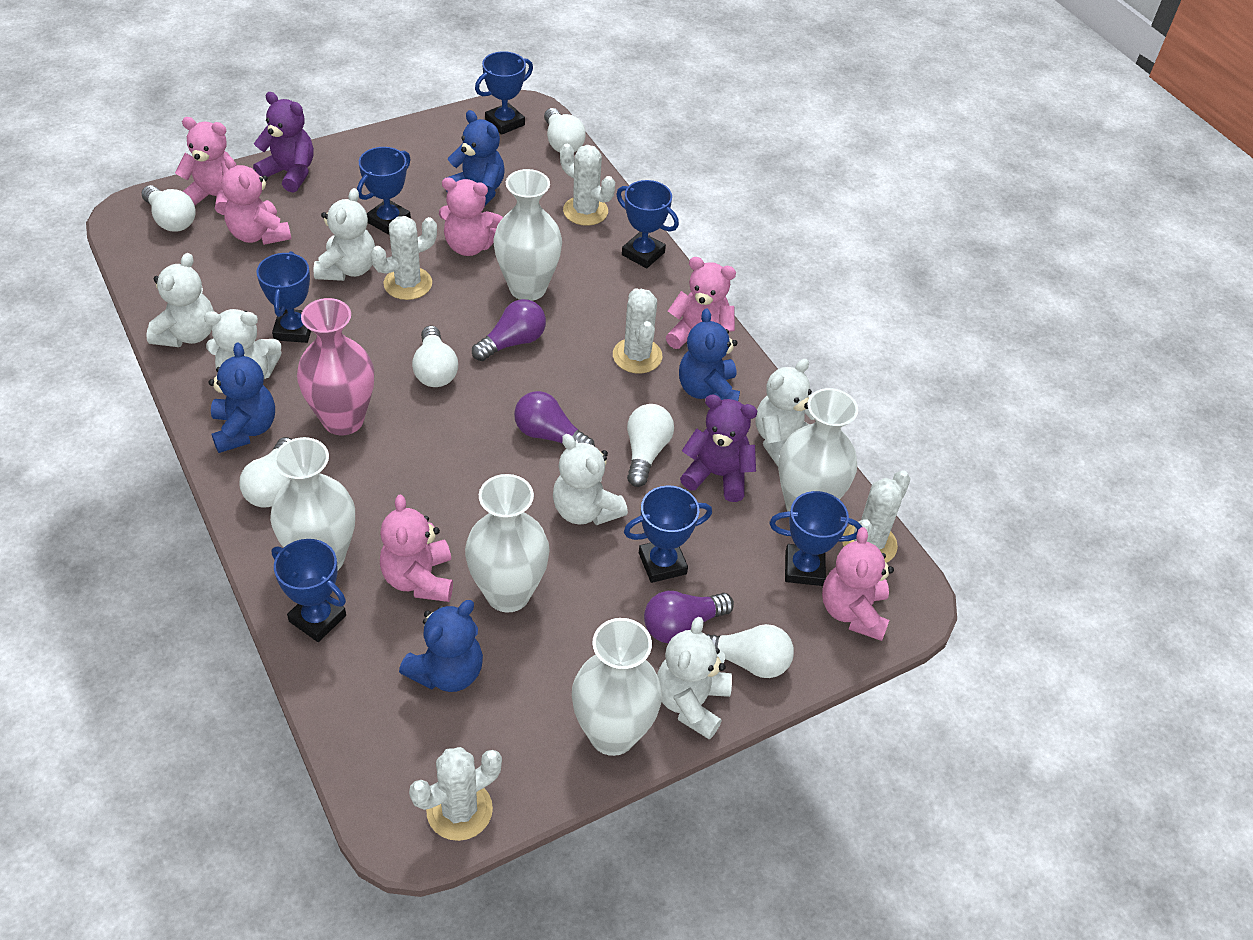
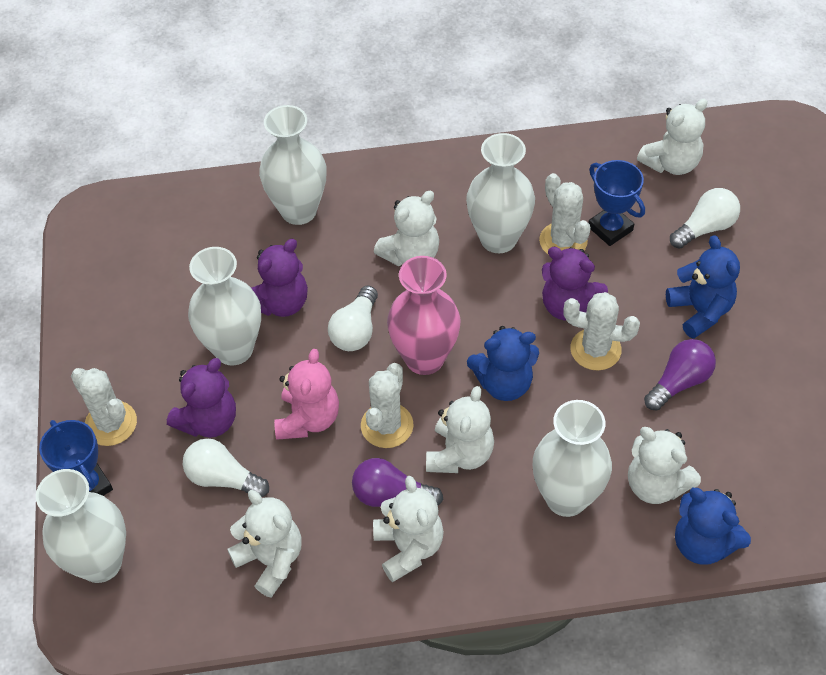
blue teddy bear: [208,342,275,453] [399,600,483,692] [446,110,504,206] [679,308,740,401] = 4 -> [467,326,539,401] [666,235,740,339] [675,488,751,565] = 3
blue trophy: [256,251,311,343] [272,539,346,642] [357,147,411,235] [475,51,533,135] [616,180,679,268] [624,485,712,583] [769,491,862,586] = 7 -> [39,420,113,496] [588,160,645,246] = 2
pink teddy bear: [175,117,236,215] [222,156,291,245] [380,495,453,602] [439,177,503,256] [666,257,736,349] [822,527,894,641] = 6 -> [274,349,339,440] = 1
purple light bulb: [472,299,546,361] [514,391,595,445] [644,591,734,643] = 3 -> [352,458,443,507] [644,339,716,410] = 2
purple teddy bear: [253,92,314,193] [680,394,757,502] = 2 -> [167,358,236,438] [252,239,308,317] [542,247,608,321] = 3
white cactus: [370,216,437,300] [409,747,502,841] [560,144,615,226] [613,289,663,374] [842,470,911,563] = 5 -> [71,368,137,446] [361,363,414,448] [539,173,591,255] [563,292,640,370] = 4
white light bulb: [141,185,196,232] [239,437,292,508] [412,326,458,387] [544,108,586,152] [627,404,674,487] [706,624,794,678] = 6 -> [183,438,269,497] [328,286,378,351] [670,188,740,249] = 3

